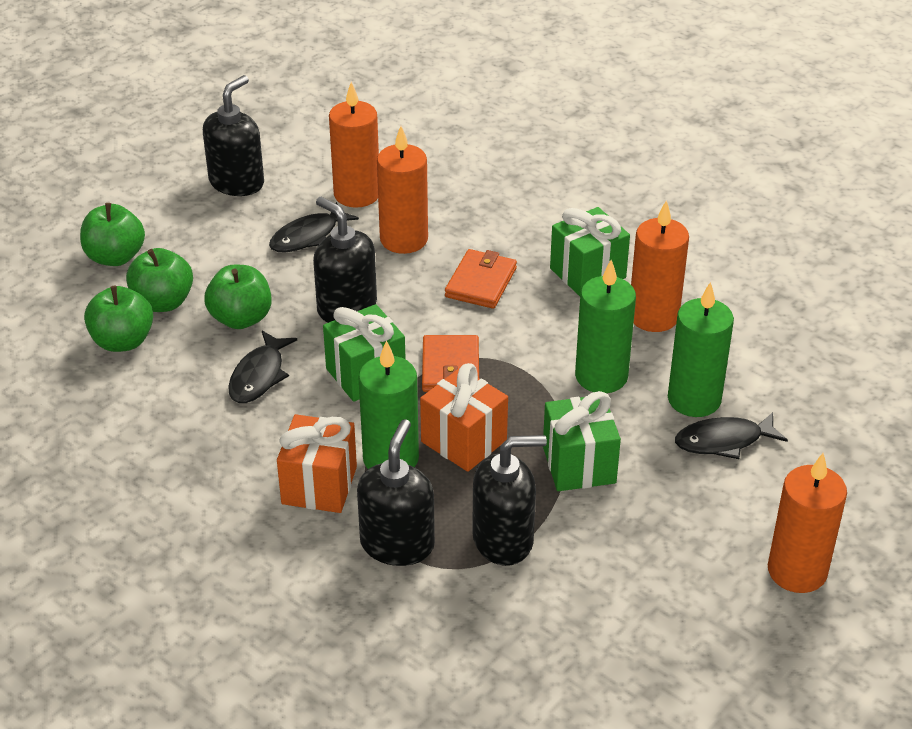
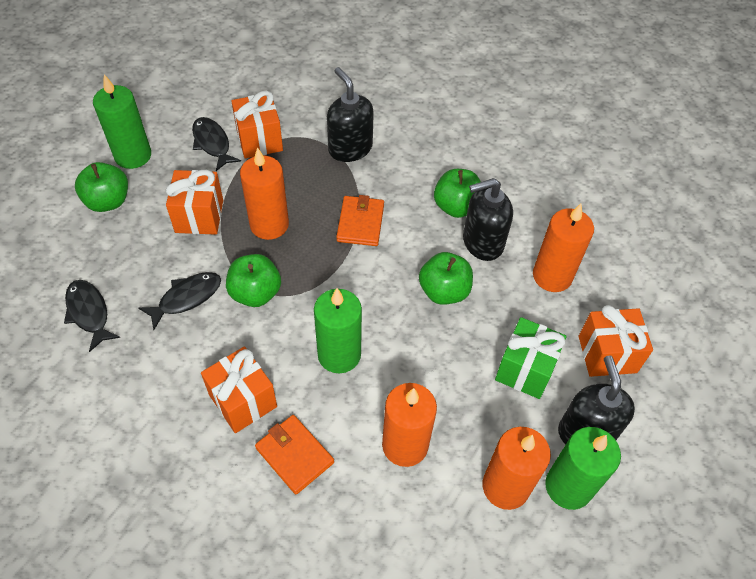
black soap dispenser: [203,75,264,196] [313,197,377,323] [357,419,435,566] [472,435,547,566] = 4 -> [327,67,374,162] [463,178,513,261] [558,355,635,445] = 3
green gift: [323,304,406,402] [543,391,621,491] [550,207,630,296] = 3 -> [495,317,566,399] = 1
orange gift: [277,414,357,513] [420,363,508,472] = 2 -> [166,170,223,235] [201,346,277,433] [231,91,283,158] [579,305,653,377] = 4

